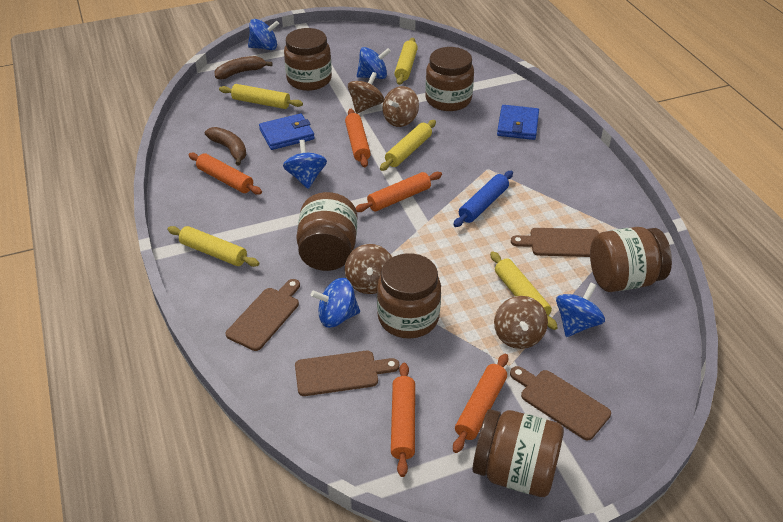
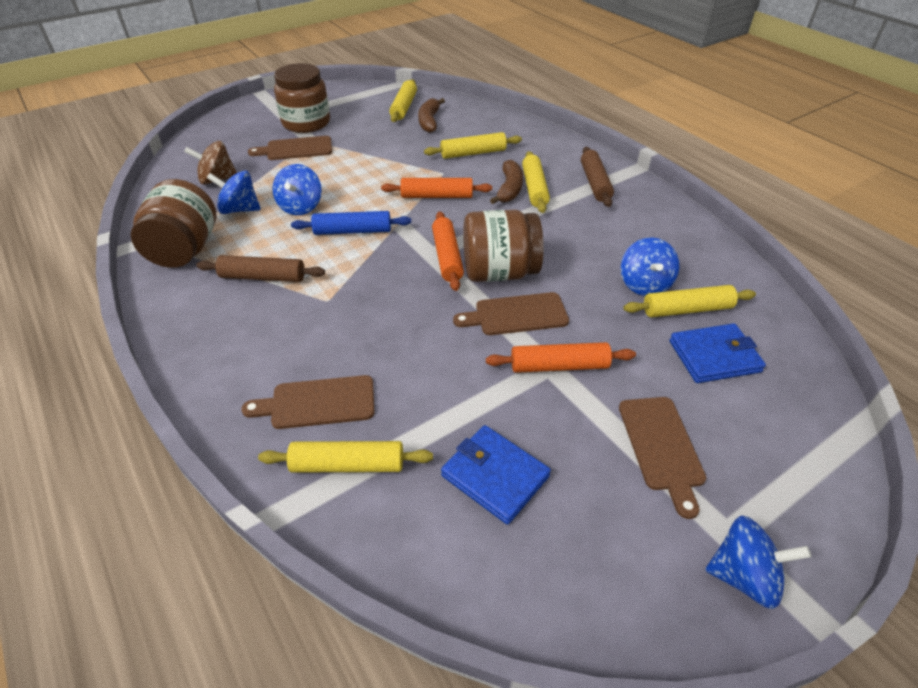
blue spinning top: [248,19,279,50] [283,140,327,189] [311,278,360,328] [357,47,391,79] [556,283,605,337] = 5 -> [207,171,261,214] [272,164,322,215] [621,237,679,296] [706,515,811,609] = 4
brown jar: [284,28,332,91] [296,192,357,271] [377,253,441,339] [425,47,474,111] [473,409,564,497] [590,227,672,292] = 6 -> [131,179,216,268] [274,63,330,133] [463,210,544,282] = 3
brown rolling pin: none = 0 -> [196,255,325,282] [581,147,614,207] = 2
brown spinning top: [345,244,392,294] [348,72,384,114] [382,86,419,127] [494,296,548,349] = 4 -> [184,141,237,184] = 1
orange rolling pin: [188,153,262,195] [345,109,371,167] [356,172,442,212] [391,363,415,477] [453,354,508,453] = 5 -> [381,178,492,198] [432,211,464,291] [486,342,636,373] = 3

